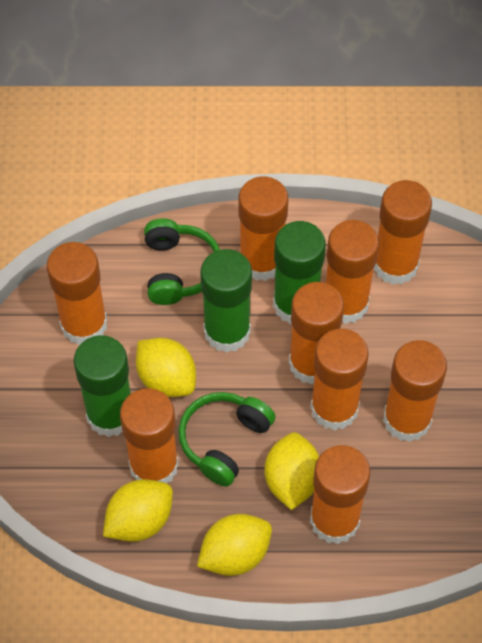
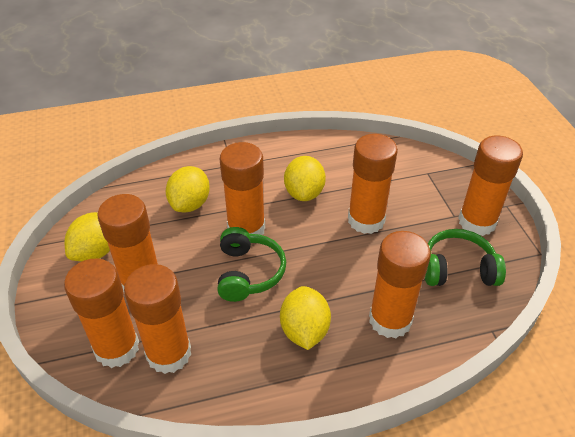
green glue stick: [74,335,131,437] [200,249,252,353] [273,221,326,324] = 3 -> none = 0
orange glue stick: [47,242,107,345] [120,388,179,483] [238,176,288,281] [289,282,344,385] [310,329,368,431] [310,445,370,544] [326,220,379,324] [373,180,432,285] [383,340,447,442] = 9 -> [64,259,139,368] [98,194,158,293] [124,264,191,374] [220,142,265,235] [348,134,398,234] [369,231,431,339] [458,136,523,236] = 7

